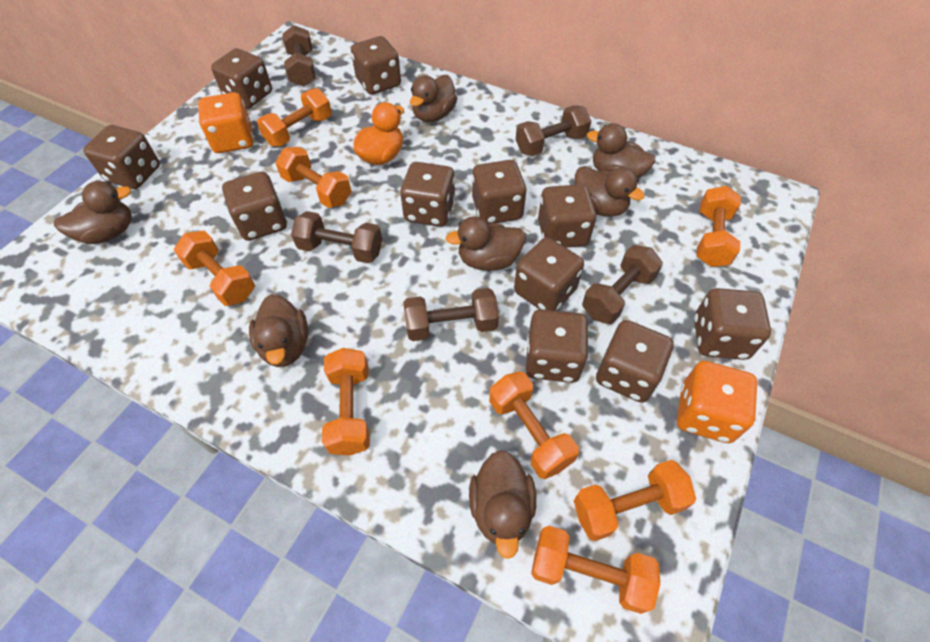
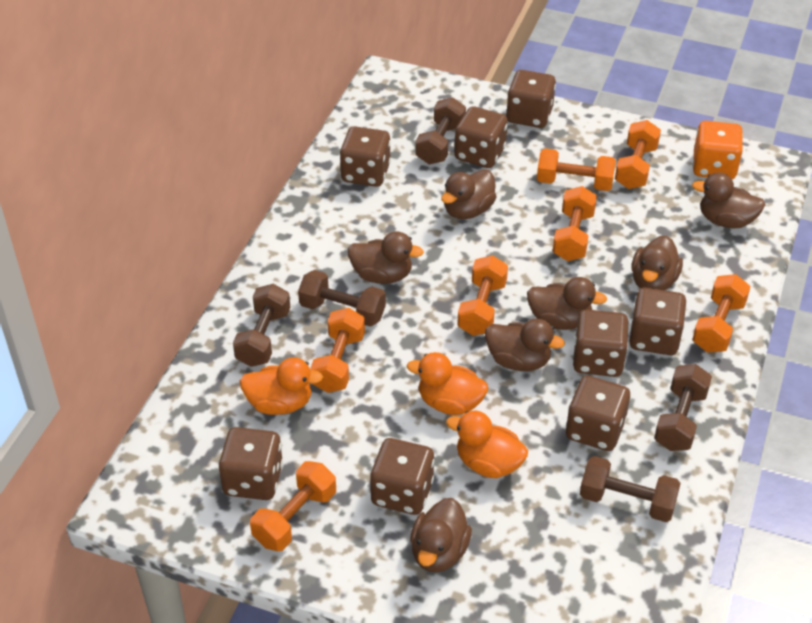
brown dice: [83,125,160,189] [211,48,272,108] [222,171,287,241] [351,36,401,95] [400,162,455,227] [472,160,526,223] [514,237,584,311] [526,309,589,383] [538,184,596,248] [596,320,674,403] [694,288,771,360] = 11 -> [219,427,283,500] [340,126,391,187] [370,438,434,515] [455,107,508,168] [506,70,556,128] [566,376,630,451] [573,309,629,377] [629,287,687,355] = 8
orange dice: [198,92,254,153] [677,361,757,443] = 2 -> [693,121,743,179] = 1
orange duck: [353,102,404,165] = 1 -> [240,357,323,415] [407,352,488,415] [446,411,528,478] = 3
orange dumbbell: [174,231,255,306] [257,88,332,146] [275,147,351,208] [322,348,370,456] [489,372,579,479] [531,526,660,614] [574,460,696,541] [696,186,741,267] = 8 -> [250,461,336,551] [310,308,365,393] [457,255,508,336] [537,149,616,191] [553,186,597,261] [615,120,661,189] [692,274,751,352] = 7

